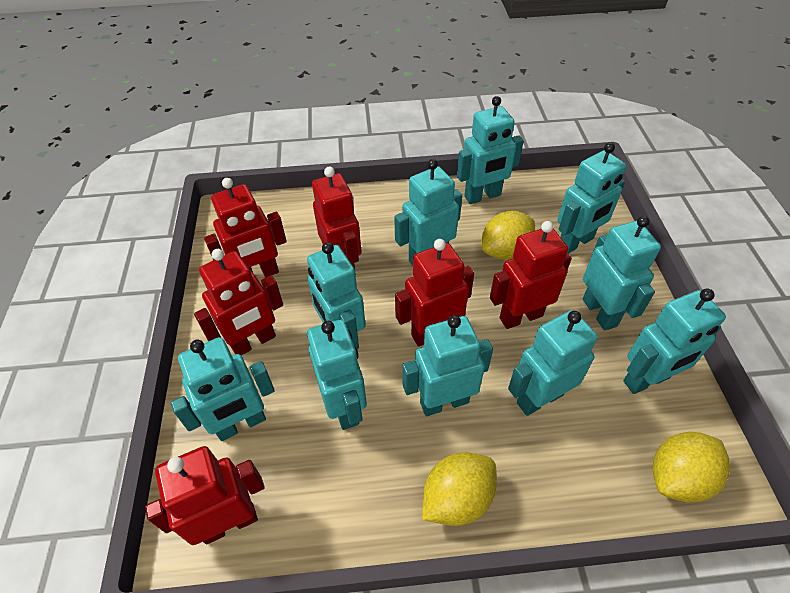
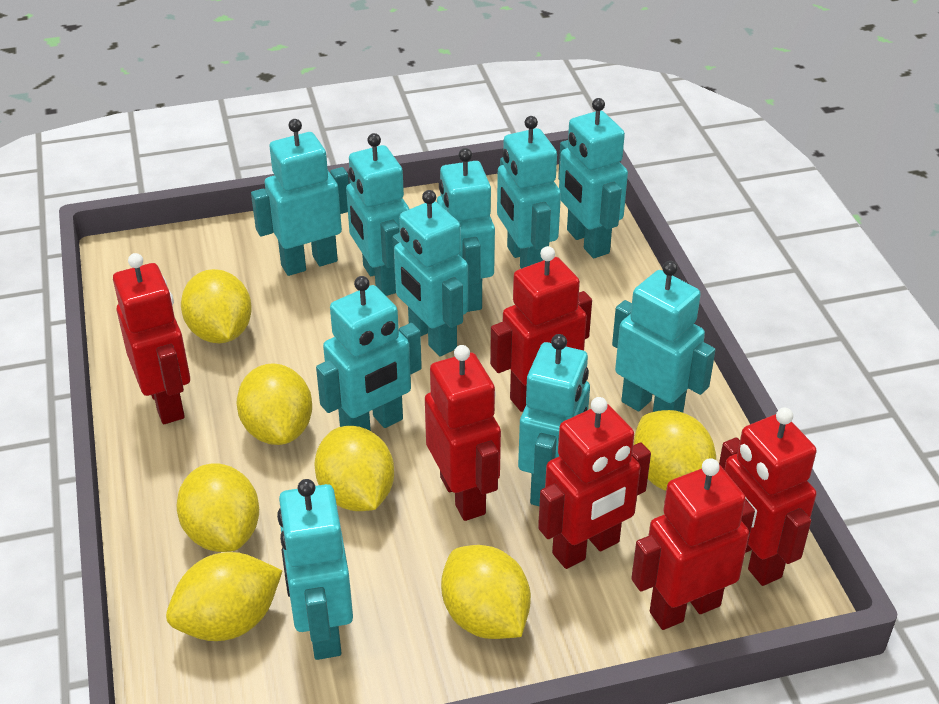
yellow lemon: [422,452,497,526] [481,211,535,260] [653,432,730,502] = 3 -> [166,552,282,641] [177,464,259,552] [181,269,252,343] [237,363,312,445] [315,426,394,511] [441,545,531,639] [634,410,716,491] = 7

